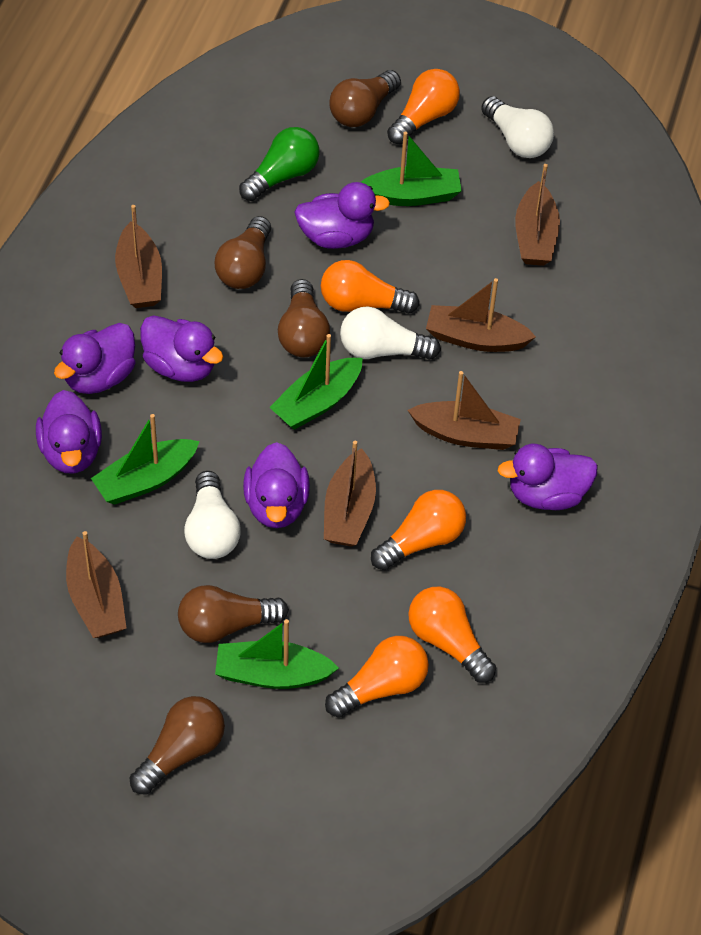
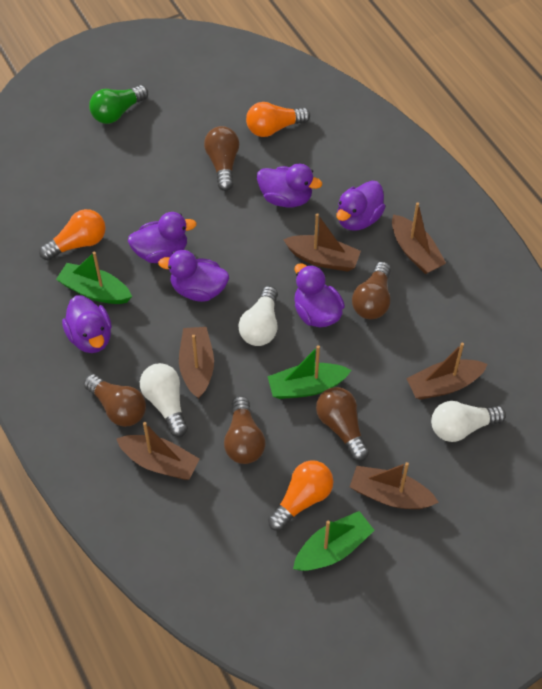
green boat: [91,414,200,505] [215,619,339,689] [269,334,363,430] [361,132,462,206] = 4 -> [56,251,132,304] [267,345,351,399] [293,511,375,571] = 3
orange light bulb: [321,260,420,314] [325,636,429,718] [371,490,466,570] [387,69,460,145] [408,587,496,683] = 5 -> [39,209,106,260] [246,102,310,137] [268,460,333,531] = 3

